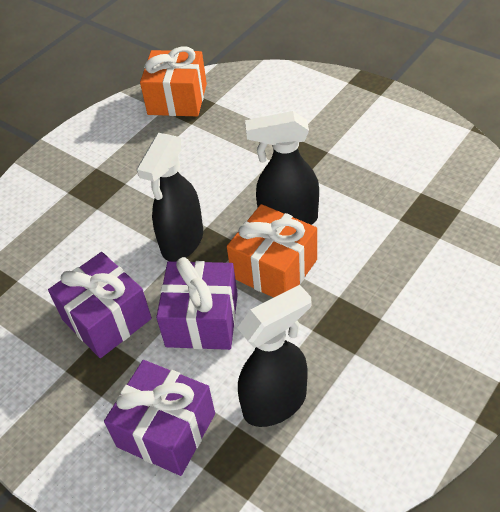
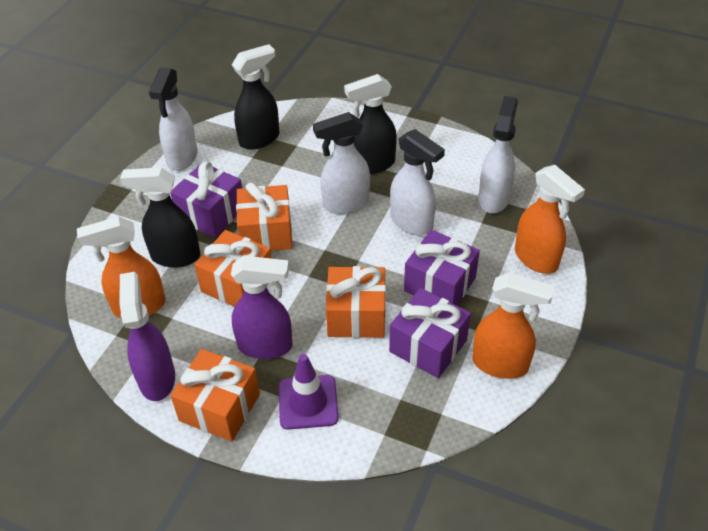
orange gift: [140,46,207,116] [227,204,317,298] = 2 -> [170,349,260,442] [194,230,272,307] [236,182,293,251] [326,266,386,338] = 4
orange spray bottle: none = 0 -> [77,216,166,318] [472,272,555,379] [515,165,585,274] = 3
purple spray bottle: none = 0 -> [120,272,175,401] [231,256,293,359] = 2
purple traffic cone: none = 0 -> [279,354,338,430] = 1
white spray bottle: none = 0 -> [149,67,198,171] [313,112,370,214] [390,129,445,235] [478,96,518,213] = 4

